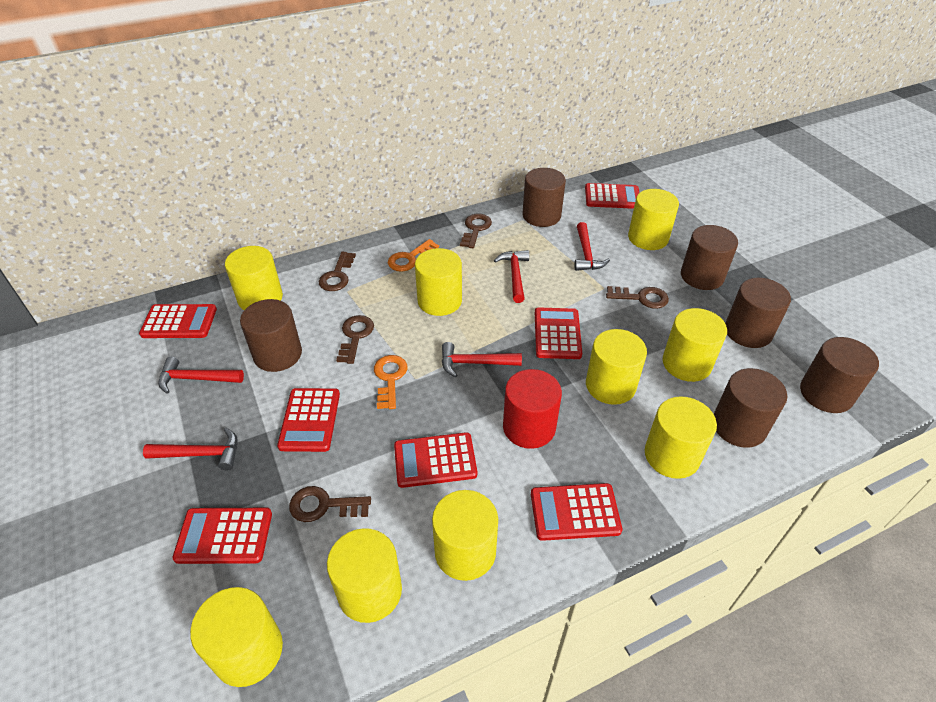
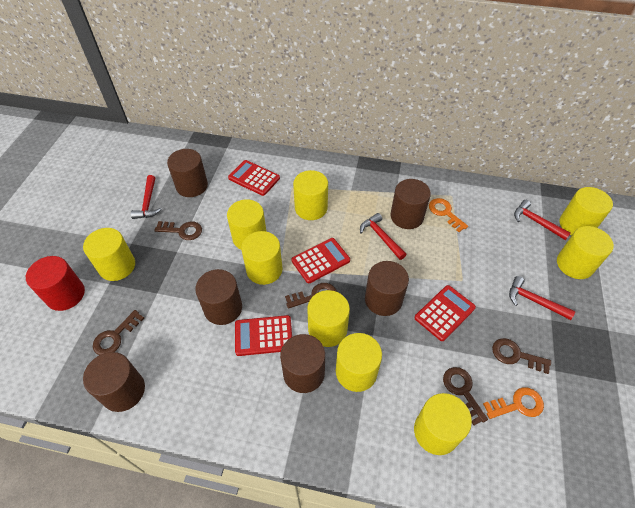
red calculator: [139,304,217,338] [172,508,272,564] [277,388,340,452] [394,432,477,488] [531,483,622,541] [535,307,582,359] [585,183,639,209] = 7 -> [228,160,280,196] [235,315,292,356] [291,238,350,283] [415,285,476,341] = 4
red hammer: [143,428,238,470] [158,357,244,394] [442,342,522,378] [494,250,529,303] [574,222,610,271] = 5 -> [131,175,162,219] [360,213,407,260] [509,276,575,320] [514,200,571,240] = 4

